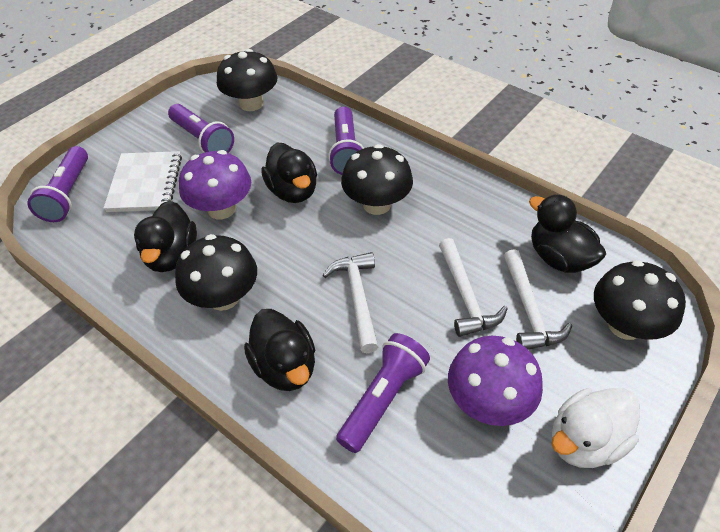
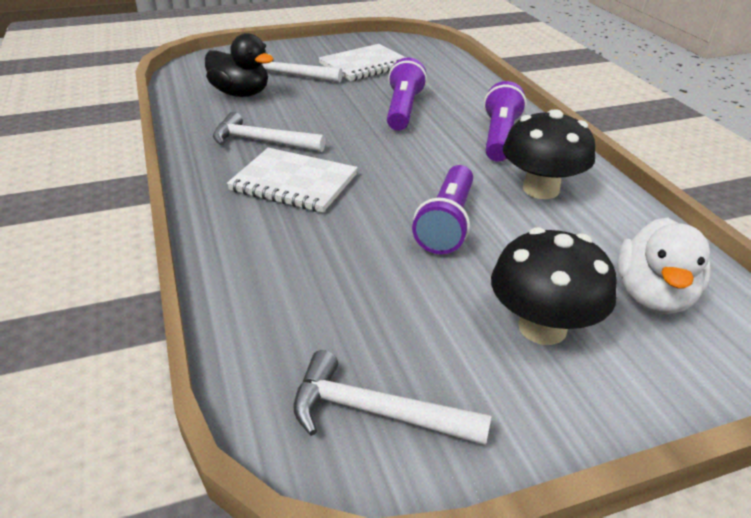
black duck: [134,201,197,272] [244,309,315,391] [261,143,317,203] [529,194,606,273] = 4 -> [205,33,273,97] = 1
black mushroom: [175,234,257,311] [217,49,277,111] [341,144,413,215] [594,260,686,340] = 4 -> [491,227,617,345] [503,109,595,199] = 2
purple flashlight: [27,146,88,222] [168,104,234,153] [328,107,364,175] [336,333,430,453] = 4 -> [387,58,427,131] [412,165,473,254] [484,81,527,162] = 3
purple mushroom: [179,150,251,219] [448,336,543,426] = 2 -> none = 0
white notebook: [104,151,182,212] = 1 -> [227,148,358,213] [319,44,407,81] = 2

